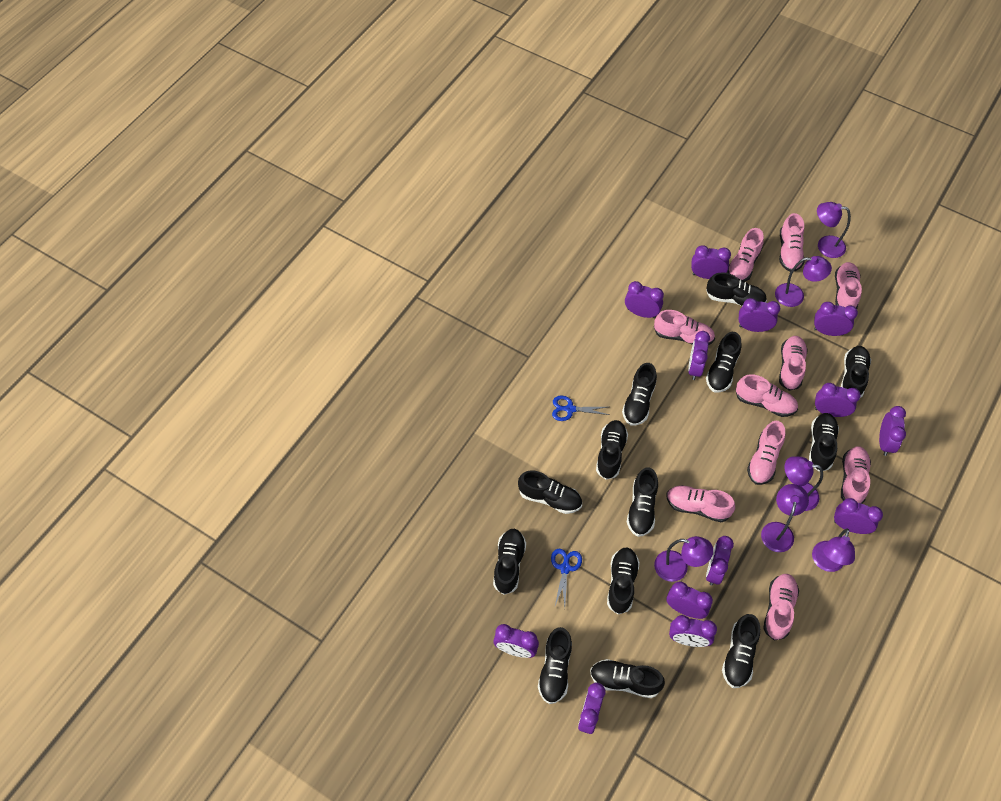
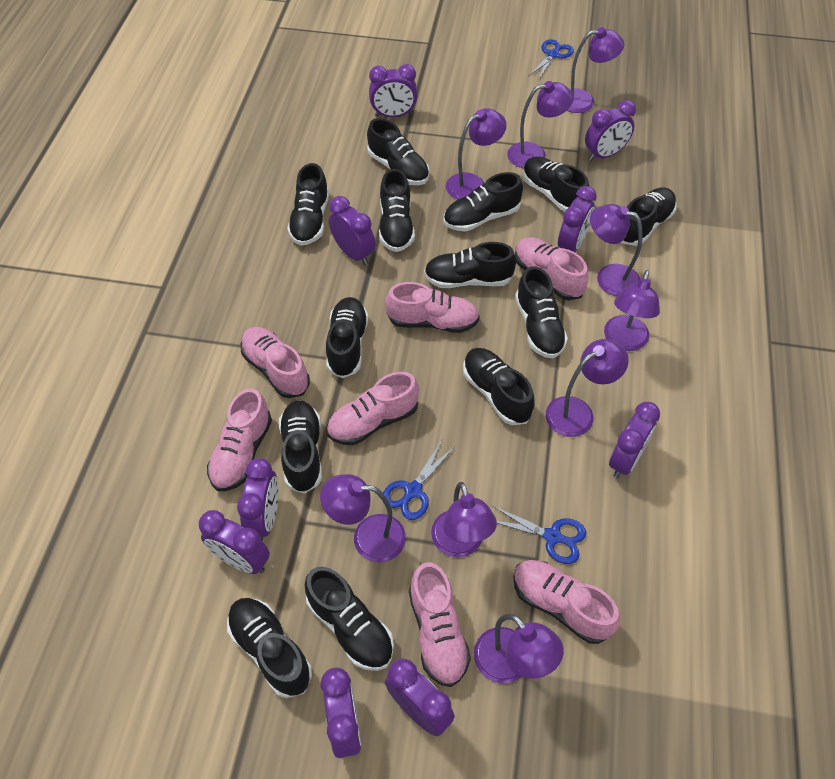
blue scissors: [551,549,582,606] [552,396,609,421] = 2 -> [383,440,455,520] [493,506,586,564] [528,39,574,80] = 3
pink shoe: [654,310,715,345] [666,485,735,522] [727,228,764,282] [735,374,798,417] [747,421,785,485] [763,574,799,640] [779,213,804,272] [779,336,808,391] [835,262,862,309] [841,446,871,504] = 10 -> [207,389,272,491] [241,327,310,398] [327,372,419,445] [385,282,480,333] [409,562,471,687] [513,560,620,644] [515,237,589,300] = 7
purple clock: [493,624,539,658] [578,682,605,734] [625,281,664,318] [667,582,713,619] [669,615,717,647] [688,331,710,380] [691,245,731,279] [706,536,734,586] [738,298,780,332] [814,302,858,336] [815,383,861,417] [834,498,883,534] [879,406,906,456] = 13 -> [199,510,270,574] [237,458,278,541] [320,667,361,758] [329,196,376,265] [369,64,418,117] [385,659,455,736] [558,186,597,252] [585,100,636,161] [609,402,660,478] = 9
purple lamp: [654,536,713,582] [761,484,809,552] [775,256,832,307] [784,456,823,511] [812,529,855,572] [817,202,851,258] = 6 -> [320,474,406,562] [431,482,497,557] [446,108,507,200] [474,614,564,684] [507,81,574,168] [546,339,629,437] [567,27,624,113] [590,204,642,296] [604,270,660,351] = 9

